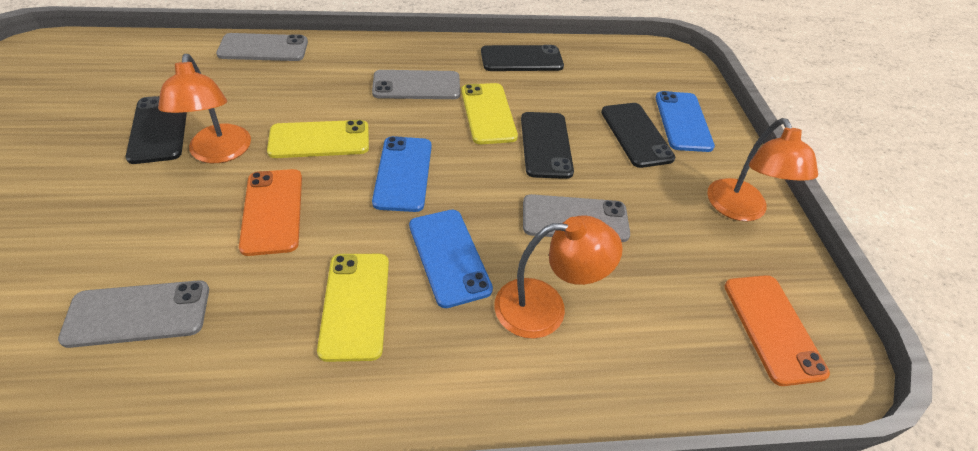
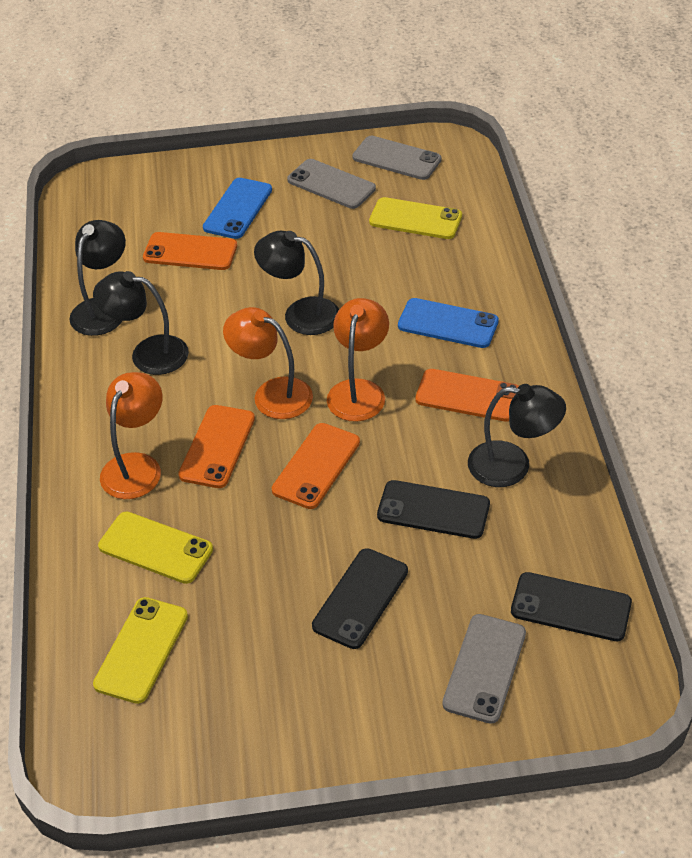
black lamp: none = 0 -> [69,220,126,336] [93,271,189,375] [254,231,339,335] [468,384,566,487] = 4
black phone: [126,96,187,164] [481,45,564,71] [521,112,574,179] [601,103,675,168] = 4 -> [312,548,408,649] [377,480,490,539] [511,572,632,641] = 3
blue phone: [372,136,432,212] [409,210,493,308] [655,91,715,152] = 3 -> [203,178,272,239] [398,298,499,348] = 2
grey phone: [58,280,209,348] [216,33,308,61] [372,70,460,99] [523,194,630,242] = 4 -> [287,159,376,209] [352,136,442,180] [442,614,526,724] = 3
orange phone: [239,169,302,256] [724,275,830,386] = 2 -> [143,232,237,270] [178,405,255,488] [272,423,360,509] [415,369,519,422] = 4

